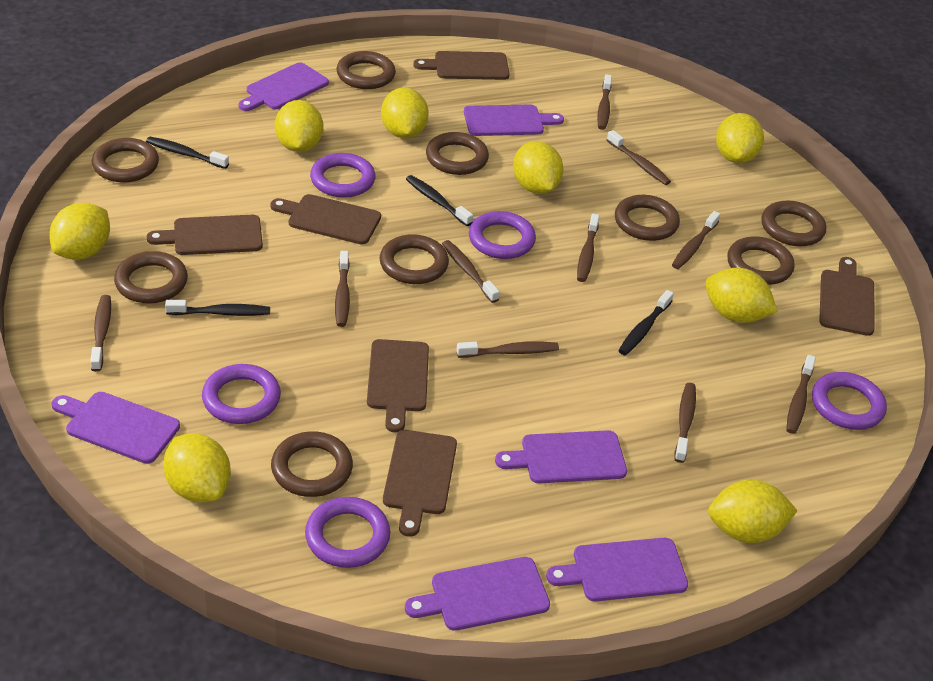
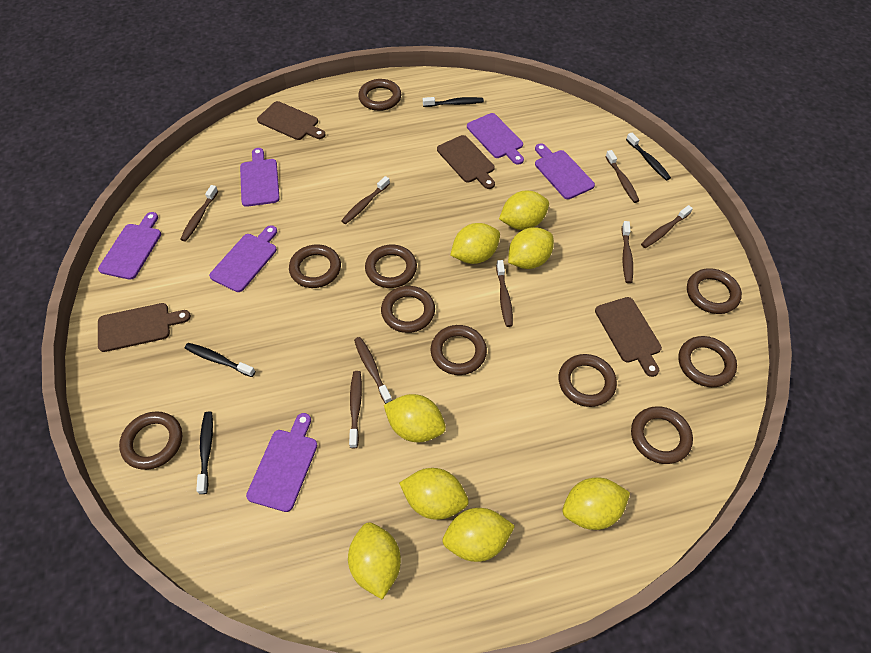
brown cutting board: [147,215,263,255] [270,194,381,244] [367,339,429,433] [383,430,457,537] [413,51,510,80] [819,257,875,336] = 6 -> [98,303,191,352] [257,101,325,140] [437,135,495,189] [595,297,662,377] = 4
brown ring: [92,138,159,182] [114,251,188,303] [271,431,353,497] [336,51,396,89] [379,234,449,284] [426,132,489,175] [615,195,680,241] [727,236,795,285] [761,201,826,246] = 9 -> [119,411,182,470] [289,244,341,288] [358,79,401,111] [365,245,417,288] [381,286,435,333] [431,325,487,375] [559,354,617,407] [631,406,693,464] [678,336,737,387] [687,268,742,314] = 10
brown toothbrush: [90,295,111,372] [335,251,350,327] [442,240,500,303] [457,342,559,358] [577,214,599,282] [597,74,612,130] [607,130,671,185] [672,211,720,269] [674,383,696,463] [786,355,816,434] = 10 -> [180,185,218,241] [341,176,390,224] [349,371,362,448] [354,337,392,404] [496,260,513,327] [605,150,639,203] [621,221,633,283] [641,205,693,248] = 8
purple ring: [202,364,281,424] [305,497,390,568] [310,153,375,198] [469,211,536,259] [812,372,887,430] = 5 -> none = 0

